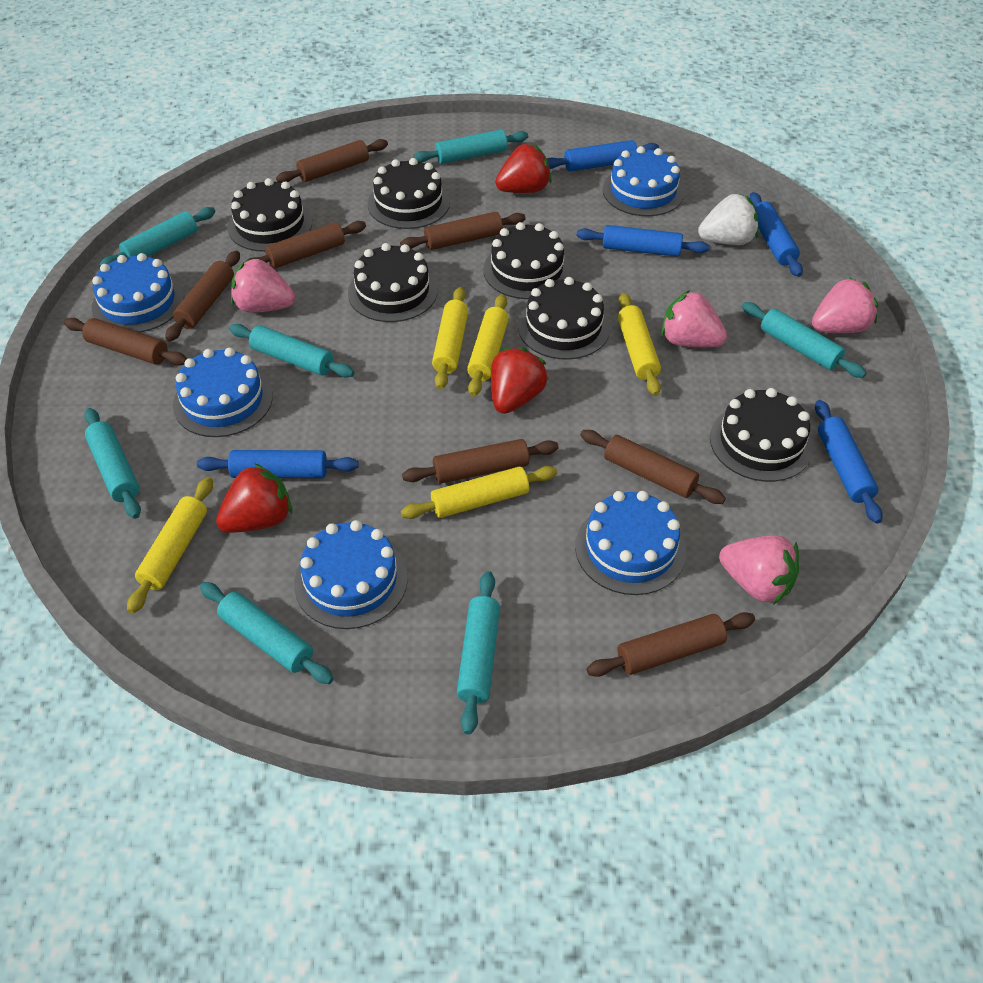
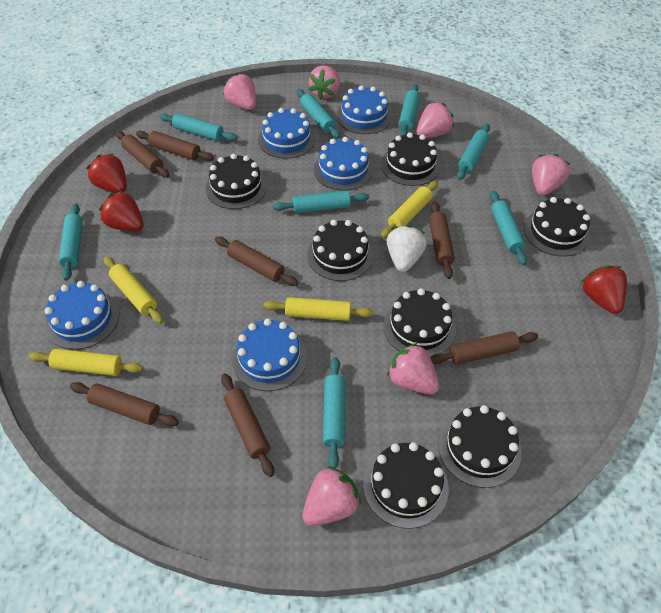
black cake: [227,178,312,252] [348,243,438,322] [368,158,450,229] [483,222,571,299] [518,277,610,360] [710,388,813,482] = 6 -> [206,154,267,209] [307,220,374,281] [363,442,449,529] [381,132,441,186] [383,288,456,357] [438,405,522,488] [524,197,590,257] = 7
blue rolling pin: [197,450,359,478] [547,140,659,172] [576,225,710,257] [749,192,803,277] [815,400,883,524] = 5 -> none = 0
brown rolling pin: [64,318,187,365] [165,251,240,341] [246,221,366,268] [276,139,388,183] [400,212,526,250] [402,439,559,484] [580,430,726,504] [586,612,755,677] = 8 -> [70,382,179,426] [116,131,170,178] [136,131,214,161] [215,237,298,286] [221,373,274,477] [429,201,455,279] [430,331,538,365] = 7
pink strawberry: [231,258,295,313] [661,290,727,347] [719,536,799,605] [812,277,878,333] = 4 -> [224,73,256,110] [303,466,361,526] [308,66,340,100] [387,343,439,394] [417,102,454,138] [532,154,570,196] = 6
turquoise rolling pin: [84,408,141,519] [99,207,215,266] [200,582,334,684] [229,324,355,377] [413,129,528,164] [457,571,500,735] [742,302,866,378] = 7 -> [59,203,83,281] [159,113,237,141] [273,190,369,213] [297,89,340,139] [323,357,345,469] [398,84,420,136] [457,124,490,180] [490,191,527,265] = 8
yellow rolling pin: [127,477,213,614] [401,466,557,519] [432,287,468,389] [467,294,509,396] [618,293,661,396] = 5 -> [29,349,143,376] [104,256,163,324] [263,297,373,321] [381,180,438,239] = 4

